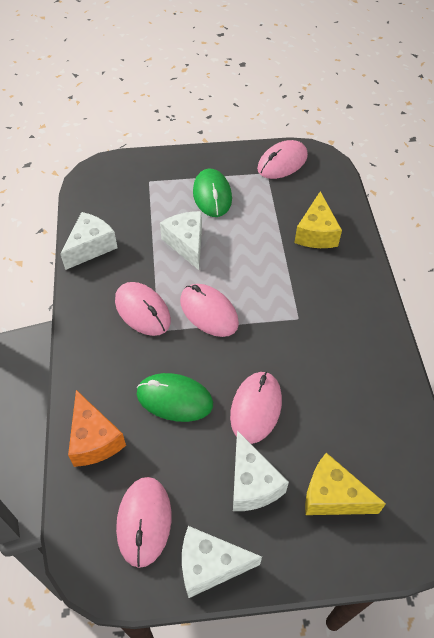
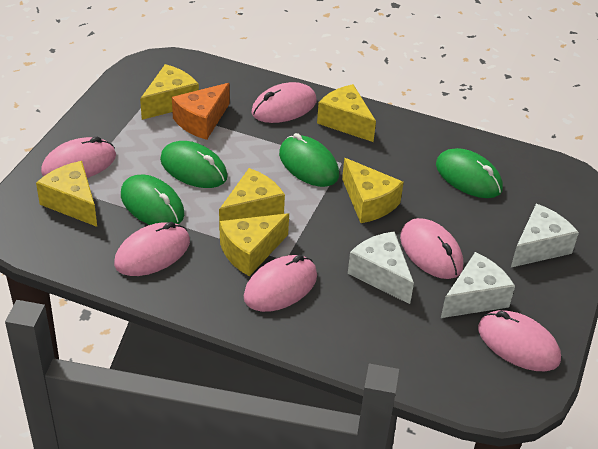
green mouse: [137,373,213,422] [193,169,232,217] = 2 -> [121,174,184,225] [160,141,227,188] [279,133,339,187] [436,148,503,198] = 4
pink mouse: [115,282,171,336] [116,477,171,568] [180,284,239,337] [230,371,282,444] [257,140,308,179] = 5 -> [41,137,116,178] [114,222,190,276] [244,255,317,312] [252,82,316,123] [400,218,463,279] [478,310,561,371] = 6
white cheese: [61,212,118,270] [160,211,202,270] [182,526,262,598] [233,430,289,511] = 4 -> [348,231,414,304] [441,252,515,318] [511,204,579,267] = 3
yellow cheese: [294,191,342,248] [305,453,386,515] = 2 -> [36,161,97,227] [140,64,199,120] [219,168,285,231] [220,213,289,276] [317,84,376,142] [342,158,404,223] = 6

